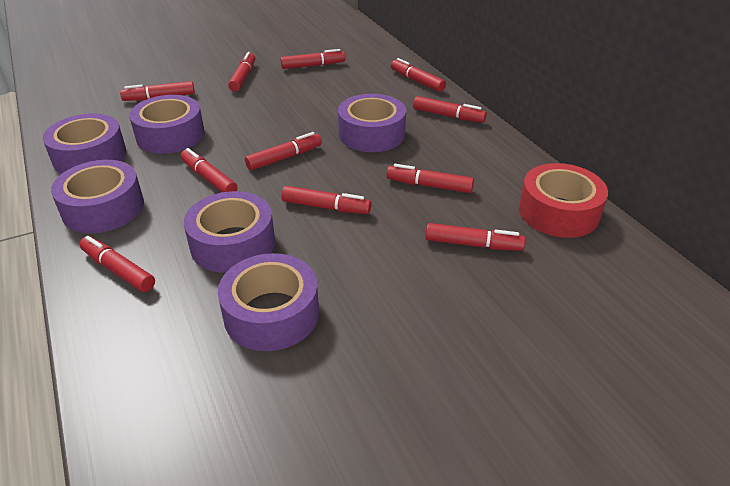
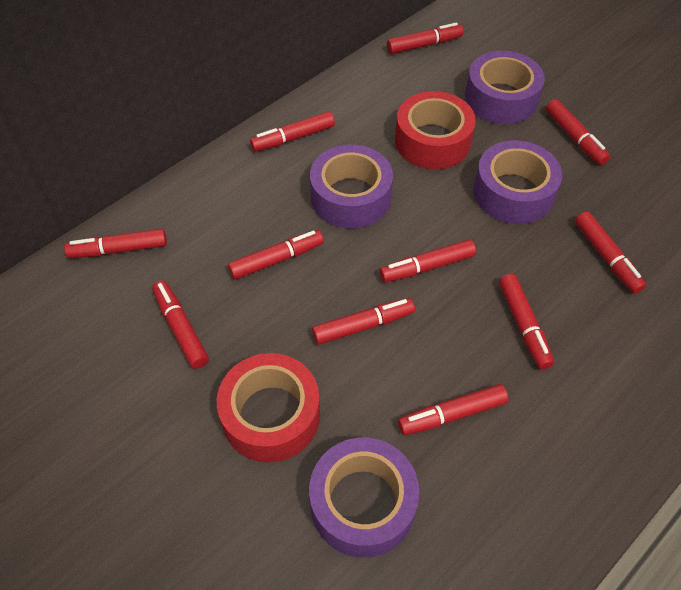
purple tape: [43,113,126,174] [51,160,144,233] [129,95,205,154] [184,191,275,273] [218,253,319,351] [338,94,406,152] = 6 -> [309,438,419,558] [310,144,393,229] [465,51,545,124] [473,140,562,224] = 4
red tape: [519,163,608,238] = 1 -> [217,353,320,463] [395,91,476,169] = 2

